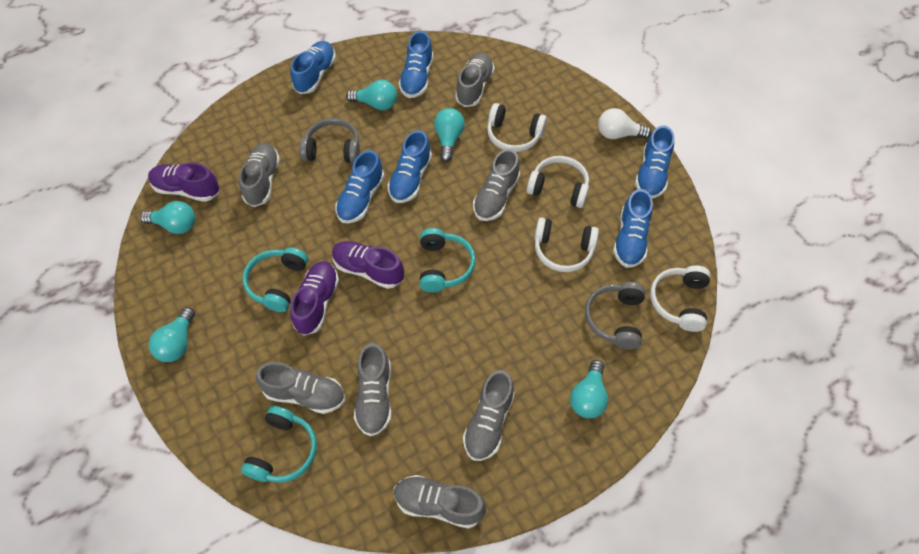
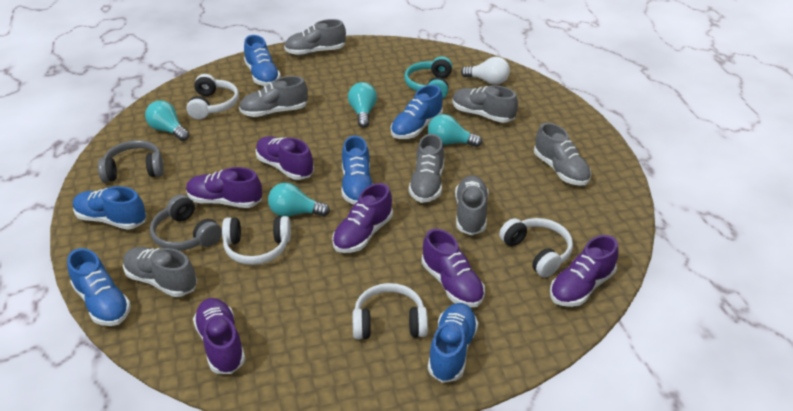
purple shoe: [148,163,219,202] [290,261,339,335] [332,241,404,289] = 3 -> [186,167,262,208] [193,298,245,374] [255,136,314,180] [332,183,393,253] [422,228,485,307] [550,235,618,307] = 6
turquoise headphones: [241,406,317,483] [243,247,308,312] [419,228,476,292] = 3 -> [405,56,452,98] = 1
turquoise light bulb: [140,201,195,234] [149,307,195,362] [346,80,397,110] [434,108,465,162] [570,360,608,418] = 5 -> [145,101,189,141] [268,183,330,217] [348,82,377,128] [428,114,482,147] = 4

